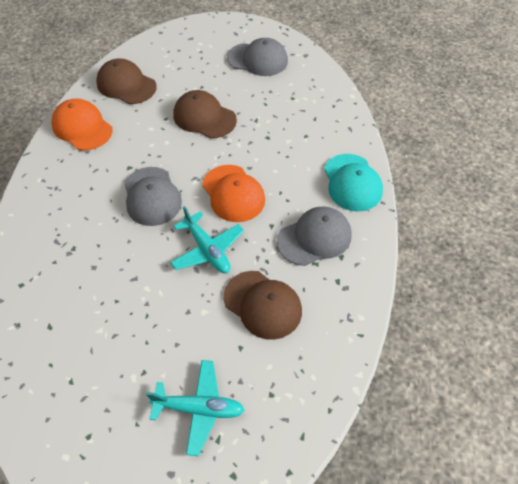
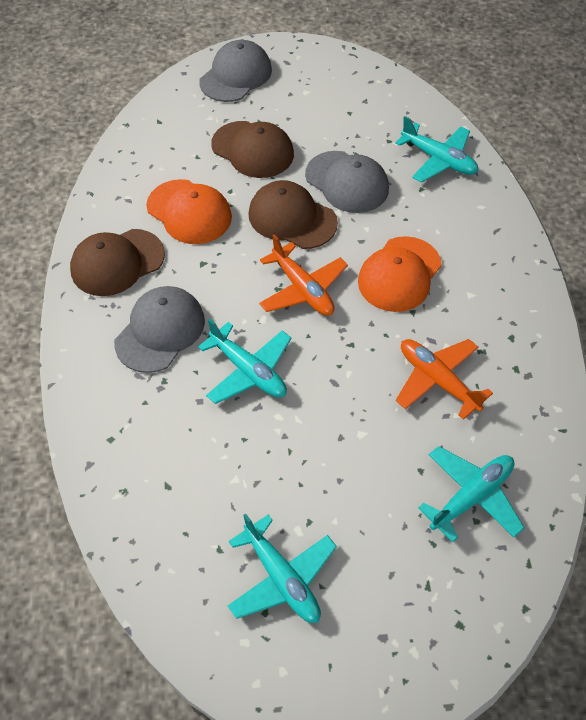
orange plane: none = 0 -> [259,234,348,316] [396,339,493,420] = 2
turquoise cap: [324,154,383,212] = 1 -> none = 0
turquoise plane: [146,360,245,456] [170,206,244,273] = 2 -> [198,318,292,404] [228,514,337,623] [395,116,478,183] [418,446,524,542] = 4

